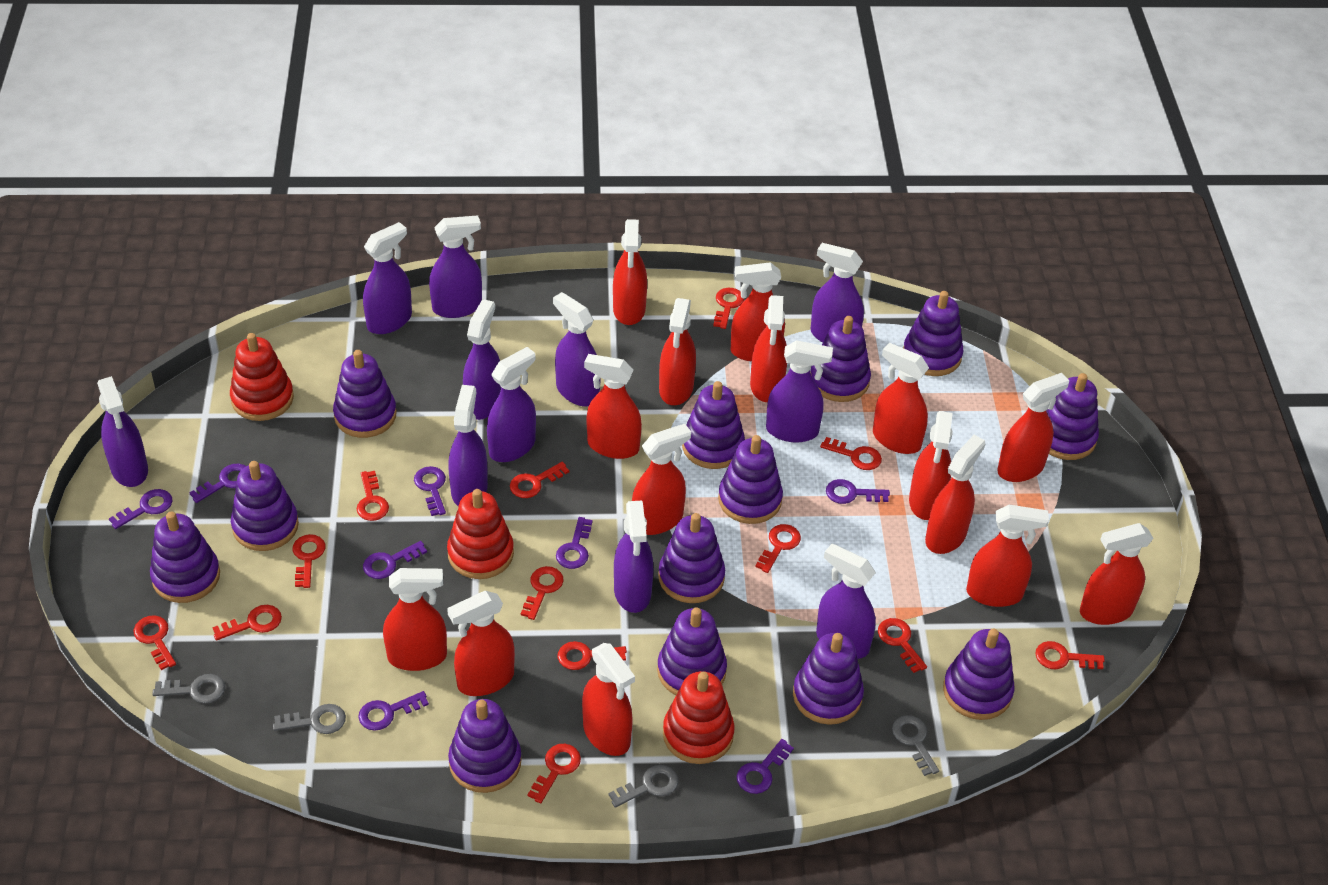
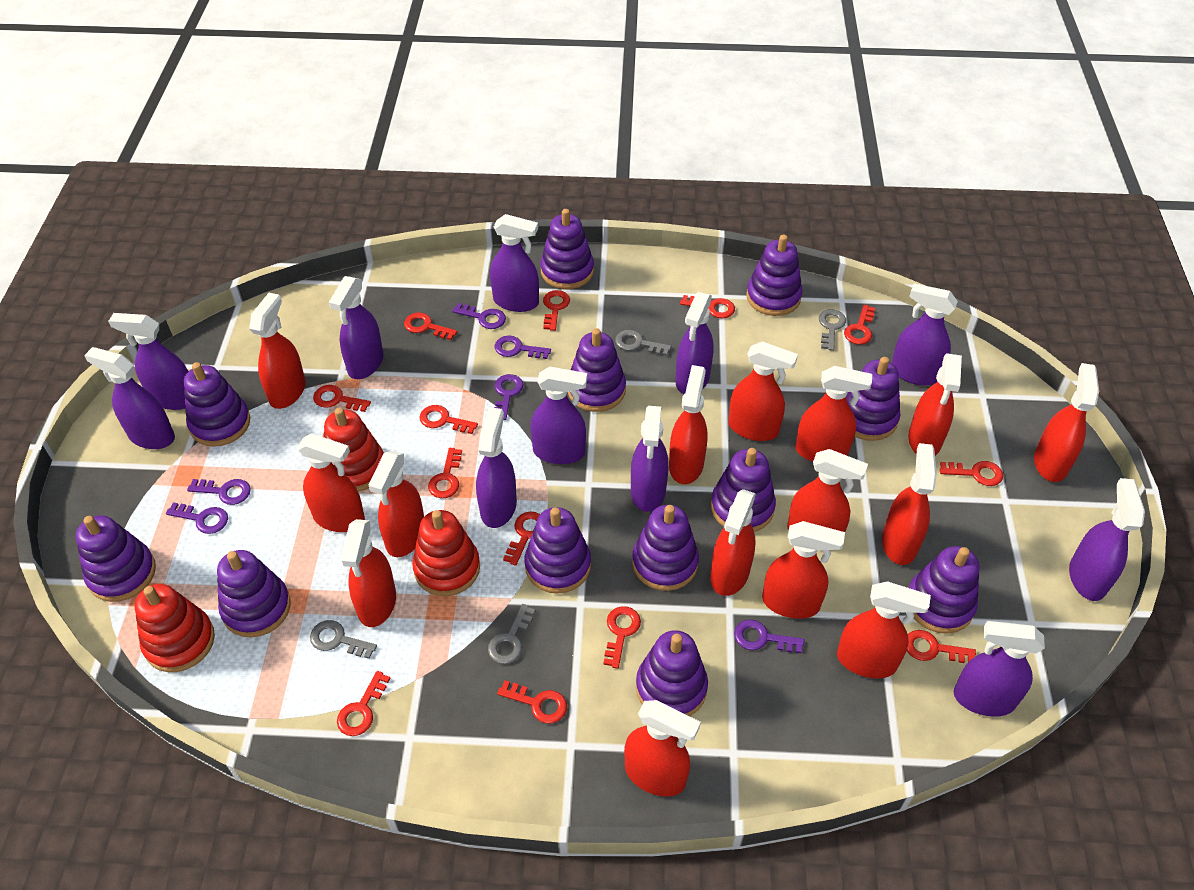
purple key: [109,489,172,529] [189,464,246,503] [358,691,429,731] [363,541,427,579] [414,466,446,516] [556,517,592,569] [737,739,794,794] [826,479,890,504] = 8 -> [166,502,228,534] [187,479,251,505] [452,303,506,329] [494,336,551,359] [494,374,523,420] [734,619,804,653] = 6
purple stacking toy: [150,512,220,603] [231,461,299,551] [333,350,397,438] [448,699,522,793] [657,607,727,695] [658,513,725,603] [682,381,745,469] [718,435,783,524] [793,633,864,725] [810,316,871,402] [903,291,963,376] [943,629,1015,720] [1046,373,1099,460] = 13 -> [76,515,156,602] [184,362,250,447] [217,550,291,638] [524,507,591,594] [540,209,594,289] [568,328,626,412] [632,505,699,591] [636,630,708,716] [711,448,776,532] [746,235,802,316] [846,357,900,441] [908,546,979,634] = 12

